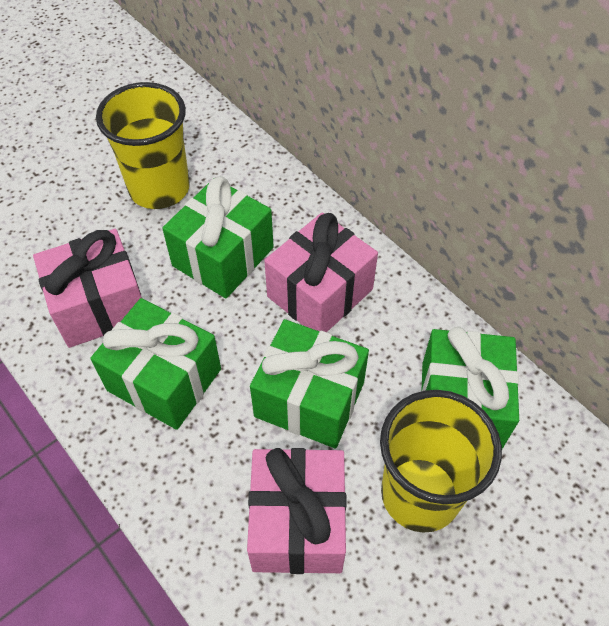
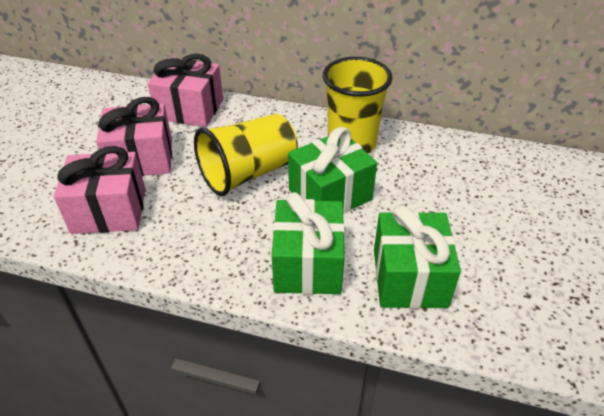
green gift: [91,298,221,430] [162,177,274,298] [250,319,369,448] [422,327,519,449] = 4 -> [272,192,345,294] [288,127,377,213] [374,205,461,309] = 3

